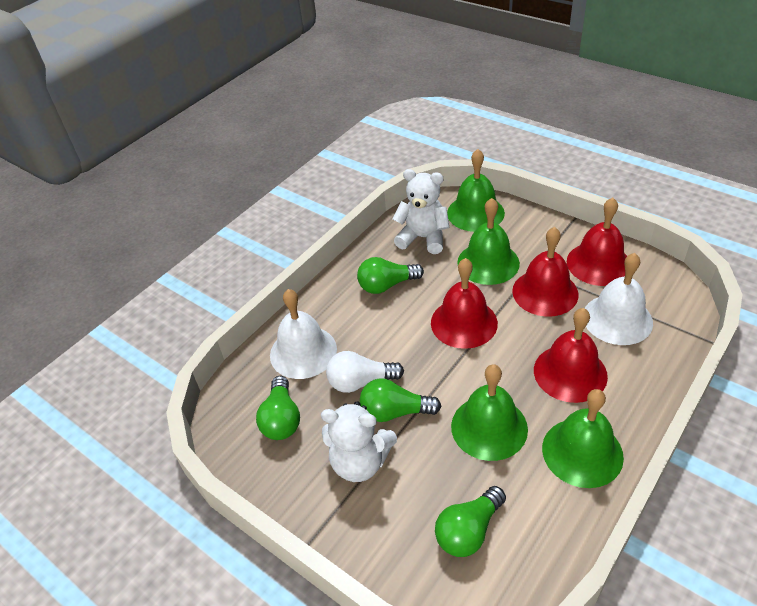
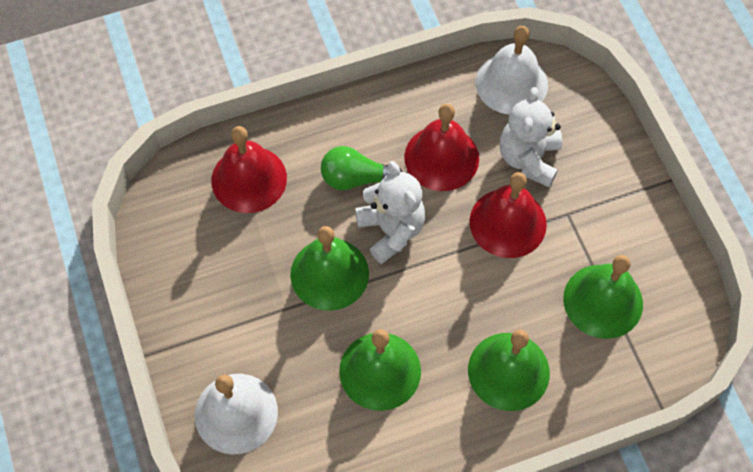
green light bulb: [256,376,300,440] [357,257,424,294] [360,378,441,422] [435,486,506,557] = 4 -> [321,146,403,191] = 1
red bell: [431,258,498,349] [512,227,579,317] [534,308,608,403] [567,198,627,286] = 4 -> [211,126,287,213] [404,104,479,191] [469,172,547,258] = 3
white light bulb: [326,351,404,393] = 1 -> none = 0

